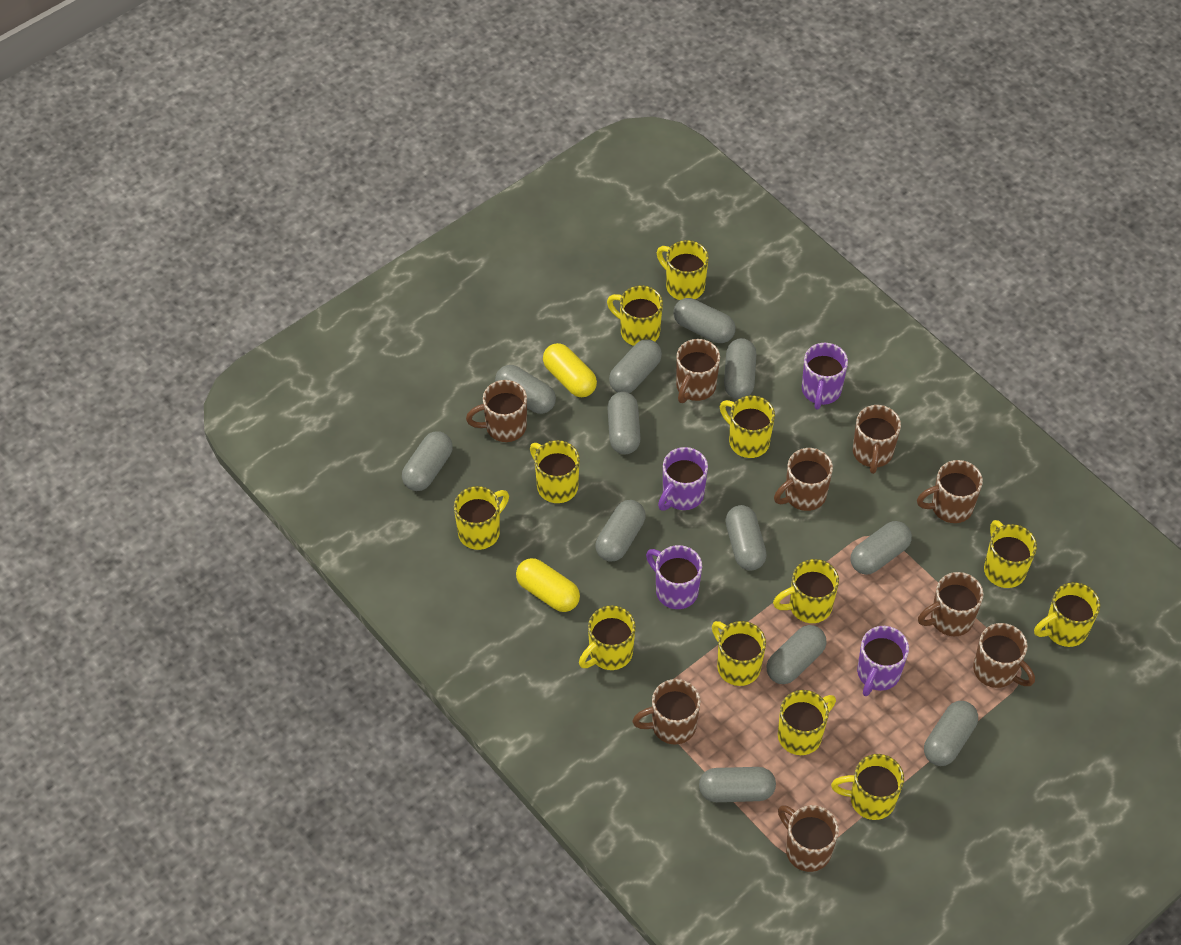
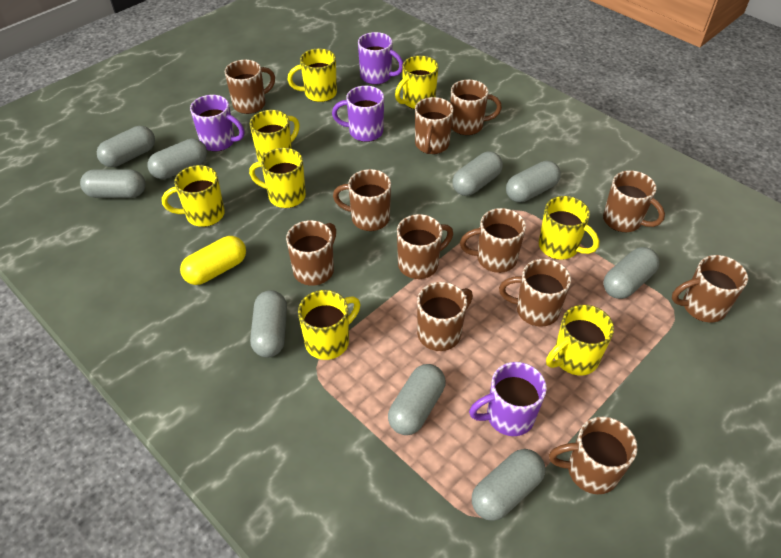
brown mug: [466,380,527,442] [632,679,700,745] [676,339,720,403] [774,448,833,511] [778,805,839,872] [853,405,901,474] [917,460,983,523] [918,572,984,636] [973,623,1035,688] = 9 -> [225,60,275,114] [286,220,336,286] [333,169,391,231] [397,214,453,279] [415,97,454,154] [417,282,473,351] [450,80,502,135] [460,208,526,273] [499,259,571,327] [549,417,637,494] [603,170,665,232] [672,255,748,322] = 12
grey capsule: [402,431,453,491] [495,365,556,414] [596,500,646,562] [608,392,641,454] [609,339,662,393] [673,298,735,343] [699,767,776,802] [724,338,756,399] [725,505,767,571] [766,625,827,684] [851,521,912,575] [924,701,978,766] = 12 -> [80,169,146,198] [97,126,155,167] [148,139,207,179] [250,290,287,358] [388,364,445,435] [452,152,503,196] [472,449,545,521] [506,161,561,202] [603,247,660,299] = 9
yellow capsule: [516,558,580,612] [543,343,597,397] = 2 -> [180,236,246,285] = 1
yellow mug: [454,486,509,550] [530,440,580,503] [579,605,635,670] [607,286,663,346] [657,240,709,300] [712,621,766,686] [720,395,775,458] [773,559,839,623] [778,690,836,755] [831,754,904,820] [984,520,1037,588] [1034,582,1100,647] = 12 -> [162,165,225,227] [249,148,306,208] [250,110,300,161] [287,49,337,102] [298,290,360,360] [395,56,438,109] [539,196,599,260] [546,305,614,375] = 8

